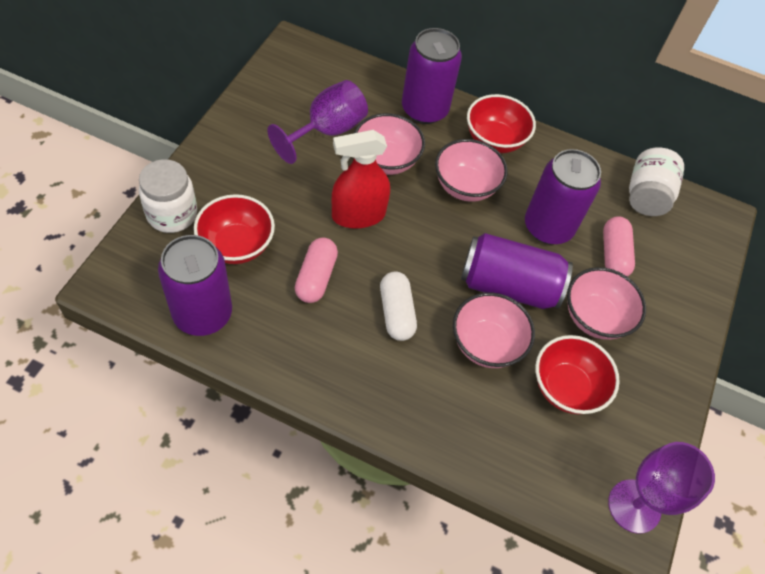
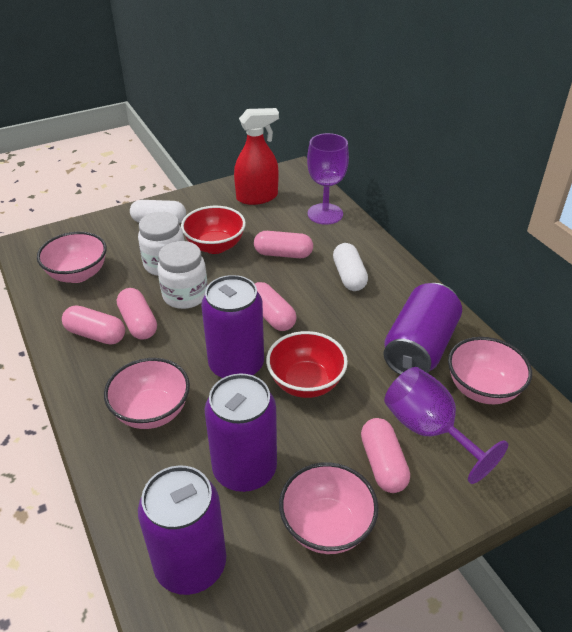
pink capsule: [295,238,338,303] [603,216,635,277] = 2 -> [62,305,125,345] [117,288,157,340] [254,231,313,258] [255,282,297,331] [361,418,410,493] = 5
red bowl: [194,194,275,264] [467,94,536,153] [535,335,620,414] = 3 -> [181,206,246,254] [266,331,348,398] = 2
white capsule: [380,272,417,341] = 1 -> [130,200,186,223] [333,243,368,291] = 2

